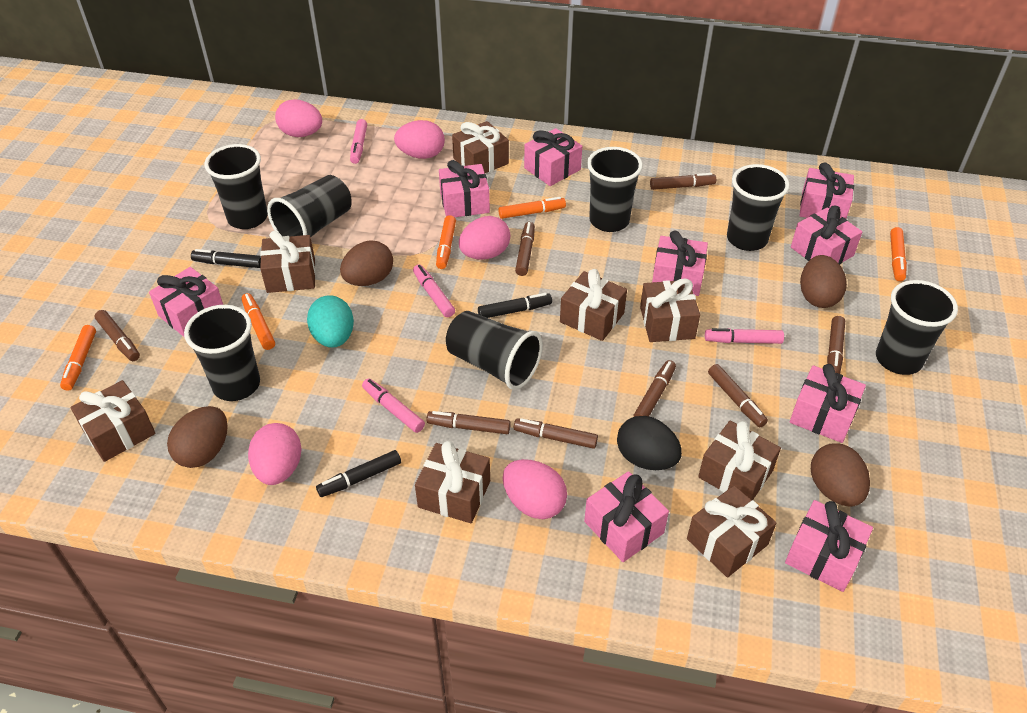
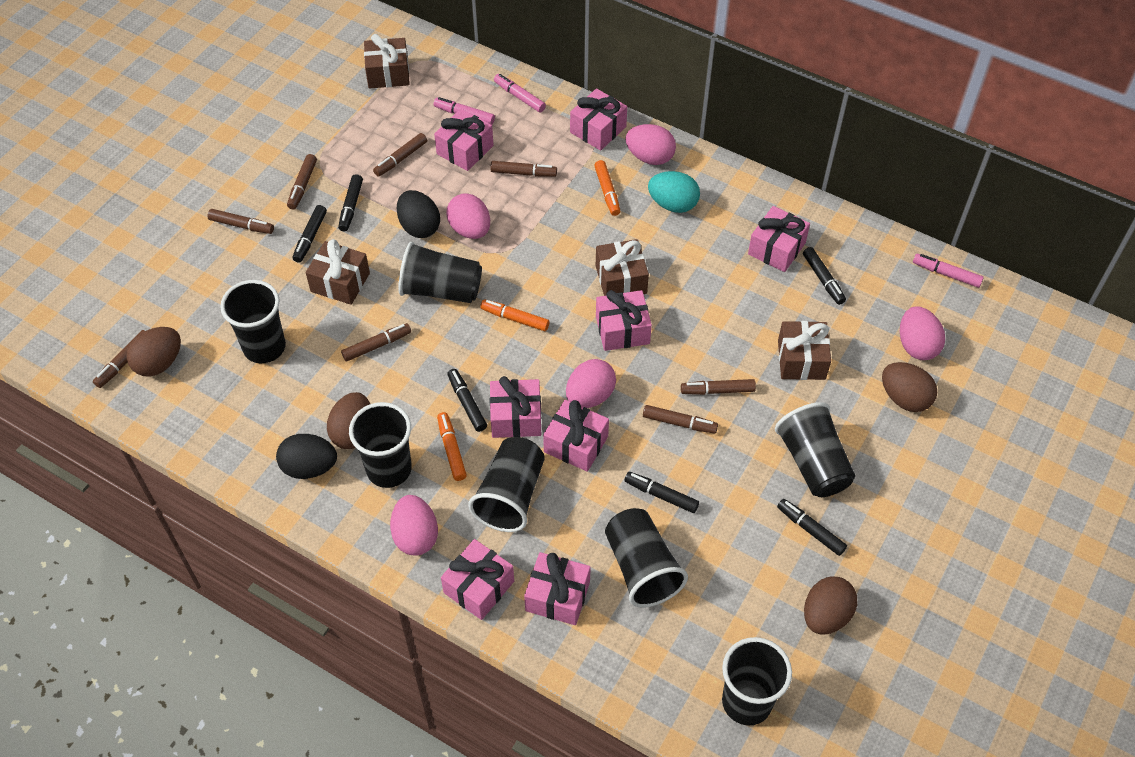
black egg: [617,416,682,470] = 1 -> [276,434,337,479] [397,190,440,238] = 2
black marker: [191,249,261,268] [316,450,401,497] [478,293,552,318] = 3 -> [292,205,327,263] [338,174,363,231] [447,369,487,432] [624,472,699,513] [777,499,847,556] [803,247,846,305] = 6
brown gift: [70,380,156,462] [260,231,316,293] [415,441,490,523] [452,121,509,173] [560,269,627,341] [640,278,700,342] [687,486,776,577] [698,421,781,500] = 8 -> [306,239,370,305] [364,34,410,89] [596,239,649,296] [778,321,831,380] = 4
orange marker: [60,325,96,391] [241,293,275,350] [436,215,456,269] [498,197,566,219] [890,227,907,281] = 5 -> [437,412,467,481] [480,299,550,331] [594,160,620,216] = 3
pink gift: [149,267,223,337] [439,160,490,217] [524,128,582,186] [584,471,669,562] [652,230,708,296] [785,500,873,592] [790,364,866,443] [791,205,862,265] [799,163,854,219] = 9 -> [434,109,494,171] [441,539,514,620] [490,376,541,438] [524,552,591,625] [543,400,609,472] [570,88,627,151] [596,290,652,351] [748,206,810,272] = 8
pink marker: [350,119,367,164] [362,378,425,433] [413,265,455,317] [705,328,784,344] = 4 -> [434,97,495,125] [494,74,546,112] [913,254,984,288] = 3

